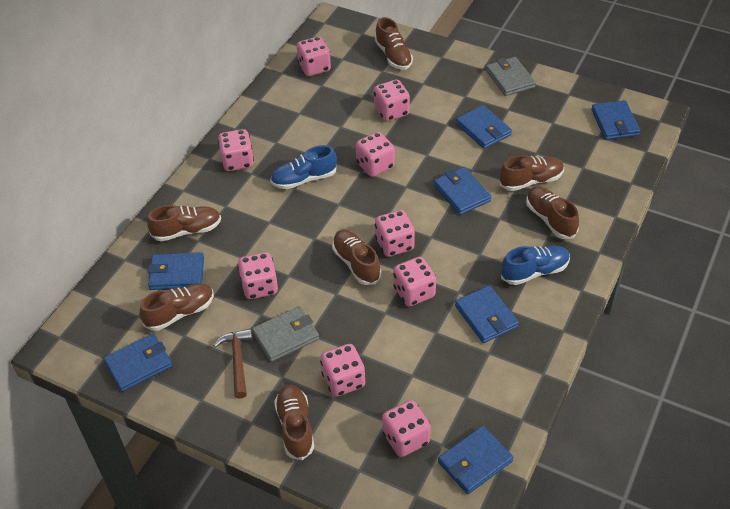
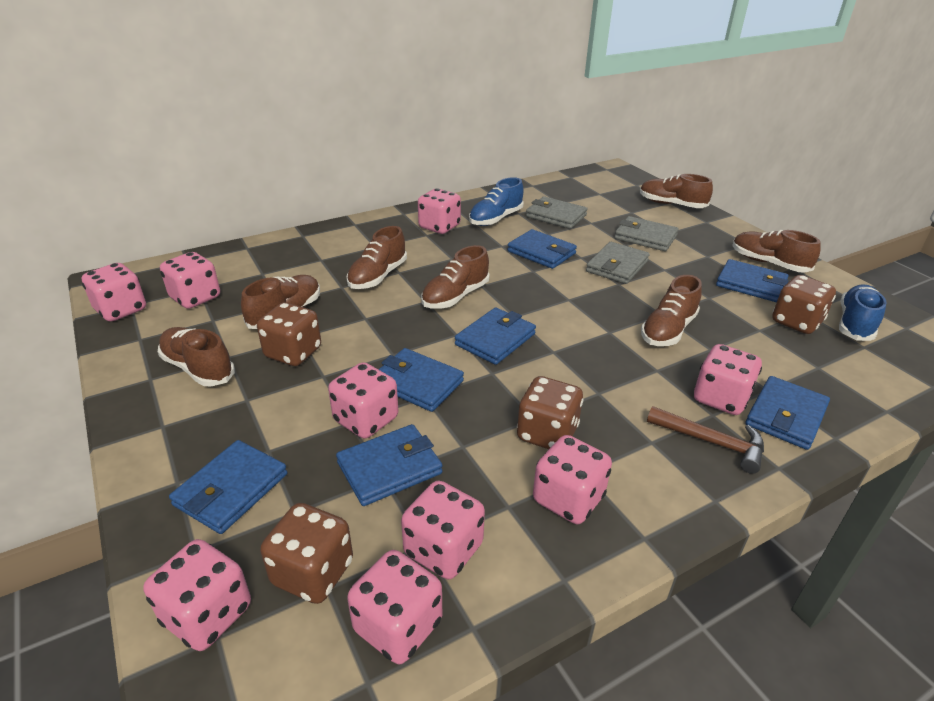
brown dice: none = 0 -> [257,302,321,366] [260,503,353,604] [517,376,583,449] [772,275,836,334] = 4
grey wallet: [252,306,319,362] [486,57,536,96] = 2 -> [526,196,588,229] [586,242,650,284] [614,216,679,251] = 3

